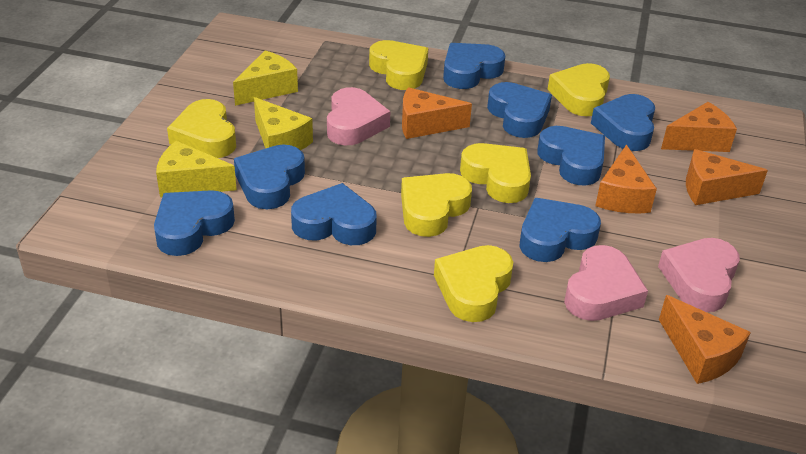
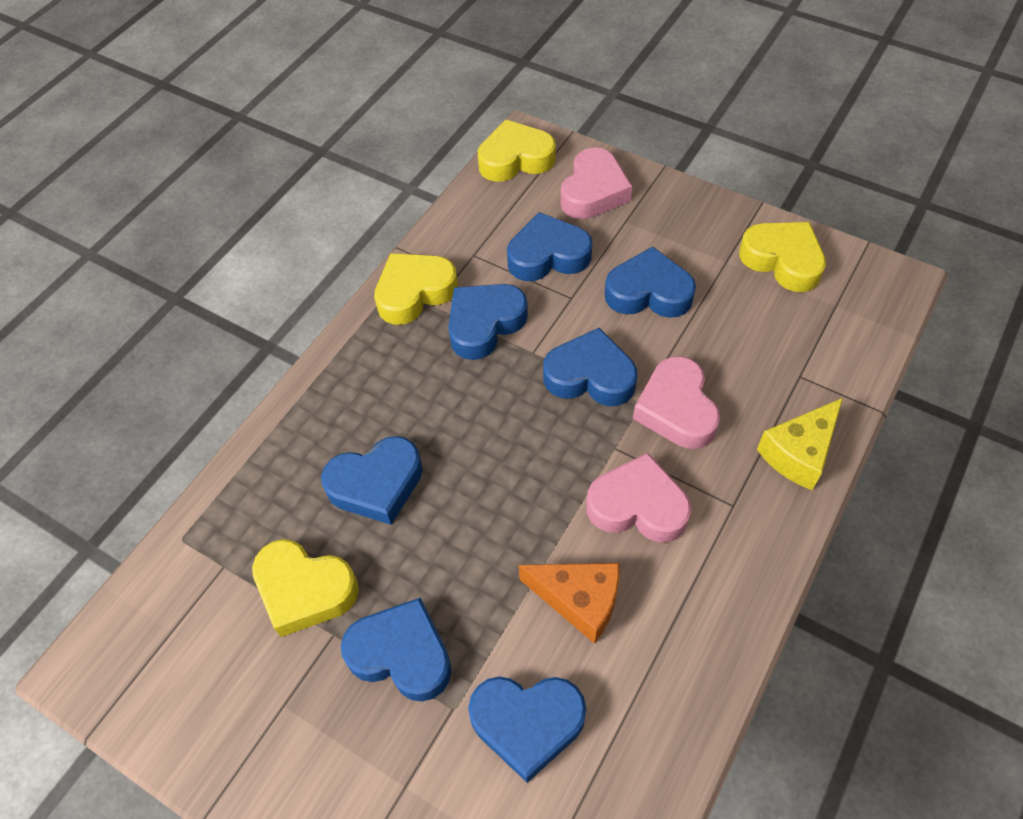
blue heart: [154,190,235,256] [234,145,305,209] [291,183,377,245] [443,43,505,89] [487,82,552,138] [520,198,601,262] [537,126,605,186] [591,94,655,151] = 8 -> [321,436,423,525] [341,598,452,702] [448,284,528,360] [468,676,586,783] [507,212,592,281] [543,328,638,406] [605,247,696,318] = 7
orange cheese: [402,87,472,139] [595,145,657,213] [659,295,751,384] [661,102,737,152] [686,149,768,205] = 5 -> [519,563,620,644] = 1
yellow cheese: [156,141,237,197] [233,51,298,106] [254,97,313,150] = 3 -> [757,398,843,490] = 1
yellow heart: [167,99,236,158] [369,40,428,90] [401,173,472,237] [434,245,513,322] [460,143,531,203] [547,63,610,116] = 6 -> [252,539,359,637] [374,253,458,325] [478,120,556,182] [739,222,826,292] = 4

